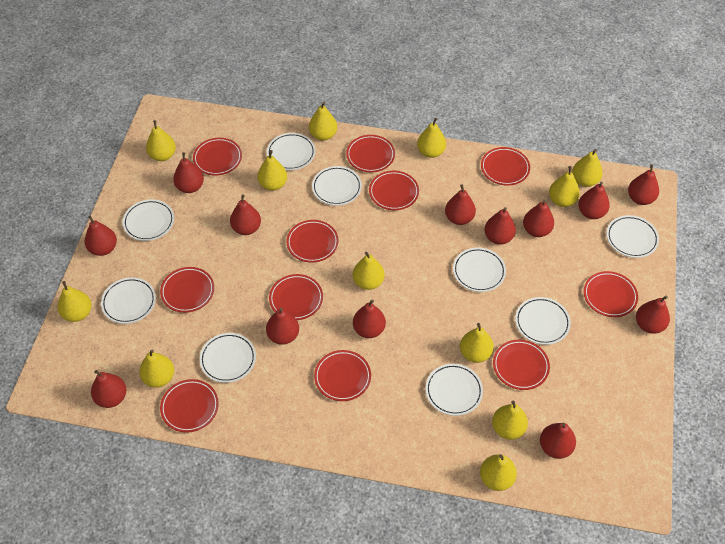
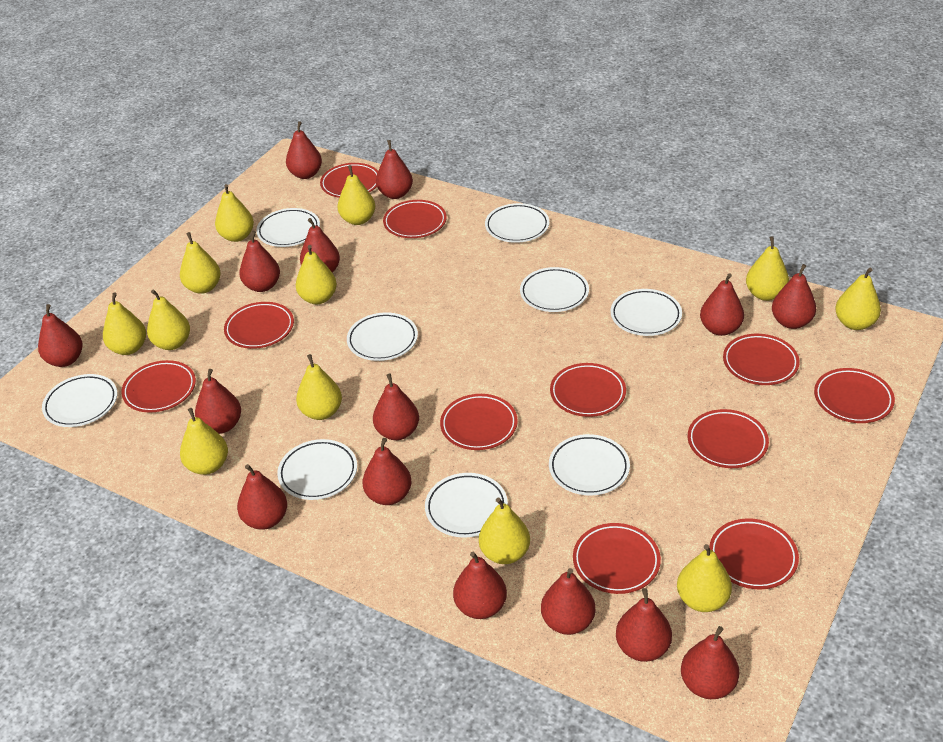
red pear: [85,216,117,256] [91,370,126,408] [173,152,204,193] [230,194,261,235] [266,308,299,345] [353,300,386,338] [445,184,476,225] [485,207,516,245] [523,200,554,237] [540,422,576,459] [578,182,610,219] [628,164,659,205] [636,296,670,334] = 13 -> [38,304,83,367] [195,369,241,434] [237,464,287,530] [239,231,280,292] [286,121,322,179] [300,218,340,273] [362,438,412,505] [373,374,419,440] [376,140,413,199] [453,552,507,619] [541,568,595,635] [616,588,672,662] [681,626,739,699] [700,273,744,336] [772,264,816,329] = 15

